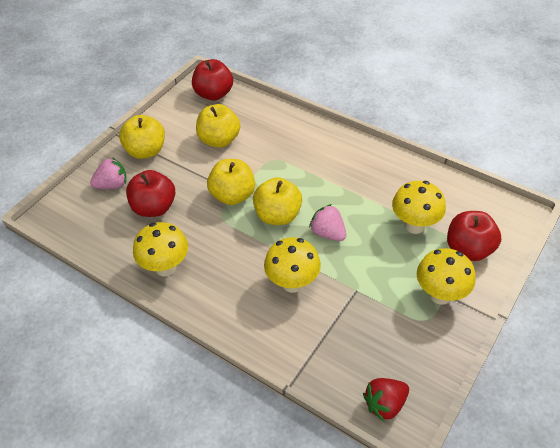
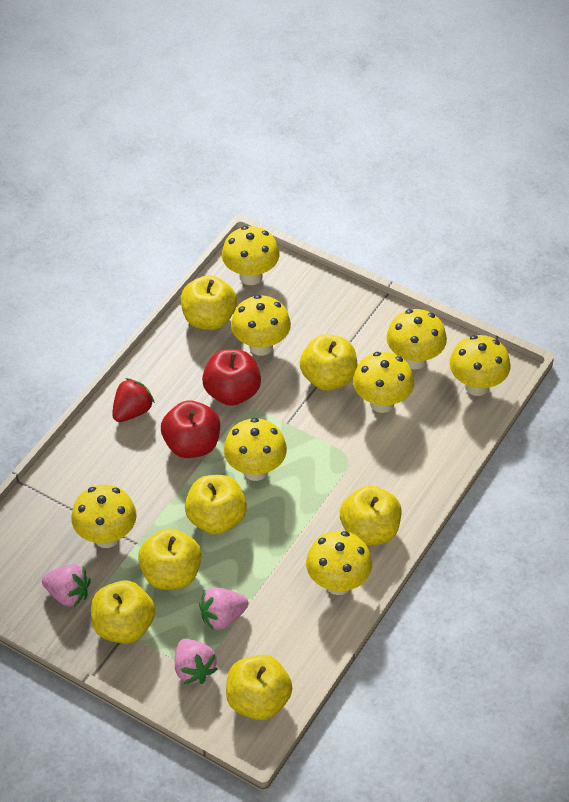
pink strawberry: [90,157,126,189] [309,204,346,241] = 2 -> [42,564,91,607] [175,639,218,684] [199,587,249,631] = 3
red apple: [126,170,175,217] [192,59,233,101] [447,211,501,261] = 3 -> [161,400,220,458] [202,349,261,406] = 2
yellow apple: [119,115,165,159] [196,104,240,148] [207,159,255,205] [253,177,302,225] = 4 -> [91,580,155,644] [138,528,202,590] [181,275,237,330] [185,475,247,535] [226,655,292,720] [300,334,358,391] [340,485,401,546] = 7
yellow mushroom: [133,222,188,276] [264,237,321,293] [392,181,446,234] [417,248,476,305] = 4 -> [71,485,137,548] [222,226,279,285] [224,418,287,481] [231,295,291,356] [306,531,372,595] [353,352,414,413] [386,309,447,370] [449,335,511,396] = 8

